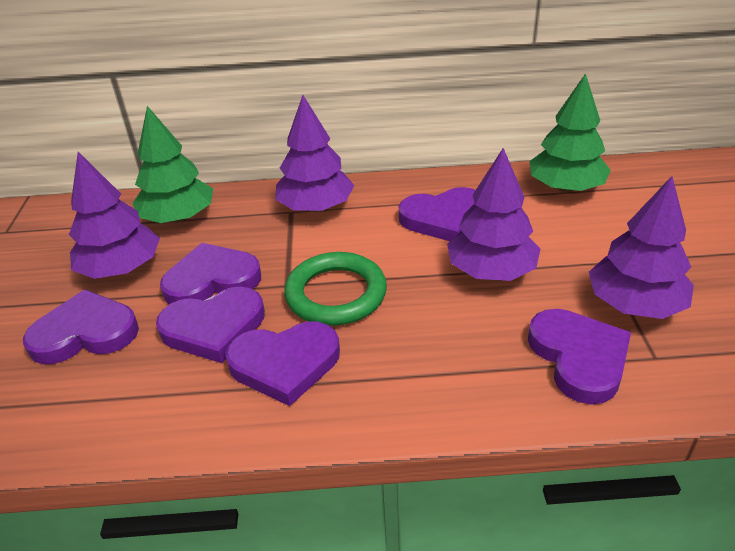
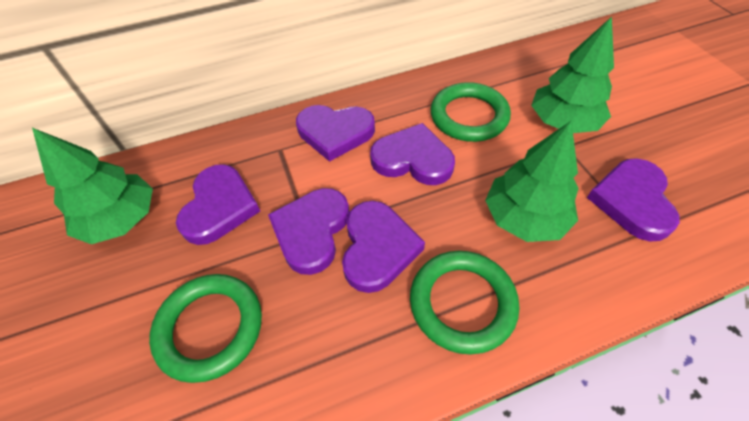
green ring: [284,252,387,326] = 1 -> [149,274,262,383] [410,251,520,355] [431,82,511,142] = 3
green tree: [133,106,213,223] [529,73,611,192] = 2 -> [32,128,153,244] [485,121,579,242] [531,17,614,133] = 3
purple tree: [69,152,160,279] [275,95,354,212] [447,148,540,281] [589,176,694,319] = 4 -> none = 0

